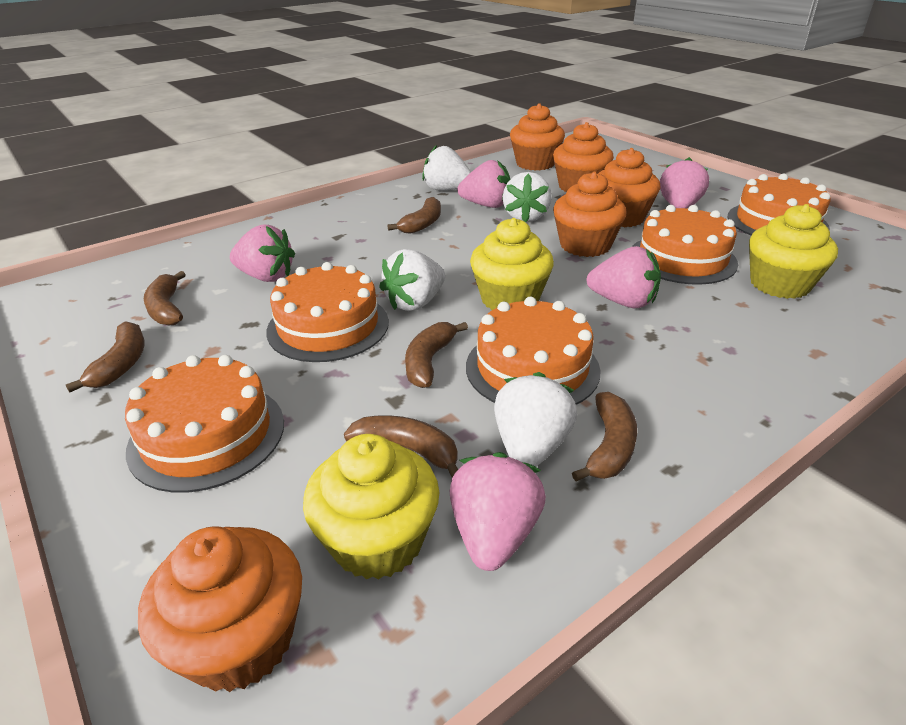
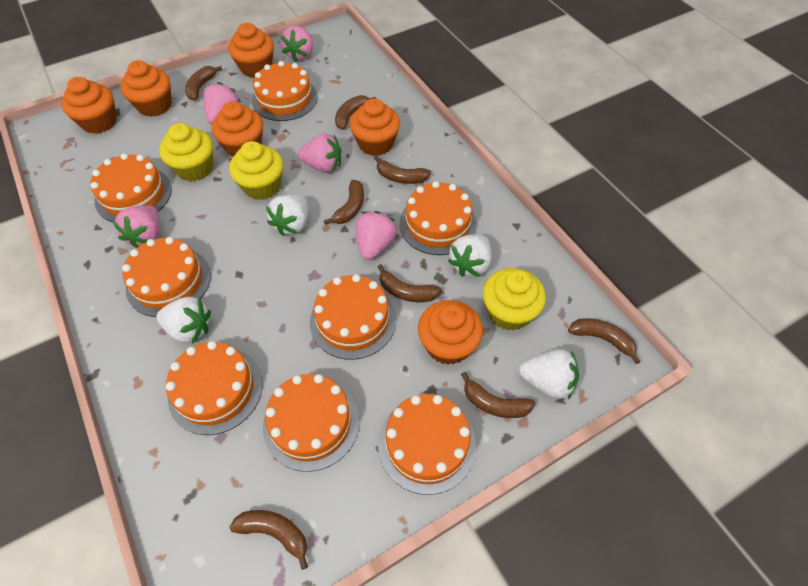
brown banana: [66,321,145,392] [144,271,186,325] [344,415,458,477] [387,197,441,234] [405,322,468,388] [572,392,637,482] = 6 -> [185,66,222,100] [230,510,308,570] [324,180,364,225] [335,95,376,130] [374,156,431,184] [378,264,441,302] [461,372,535,418] [568,318,640,364] = 8
orange cake: [125,355,284,493] [266,262,389,362] [466,297,601,405] [632,205,738,285] [727,174,831,235] = 5 -> [90,153,172,222] [122,237,211,317] [166,341,263,435] [252,61,317,121] [263,374,360,472] [310,274,396,360] [378,394,476,495] [400,181,477,255] = 8
orange cupcake: [138,526,302,692] [510,103,565,171] [553,122,614,192] [553,172,627,257] [598,148,661,227] = 5 -> [61,77,117,134] [121,60,172,117] [212,101,263,157] [228,23,274,78] [350,98,400,156] [418,300,483,365] = 6

